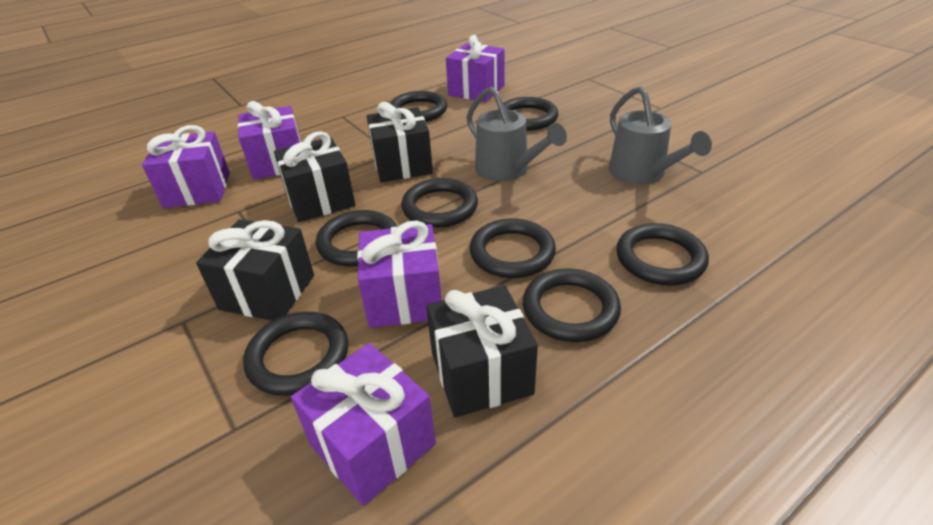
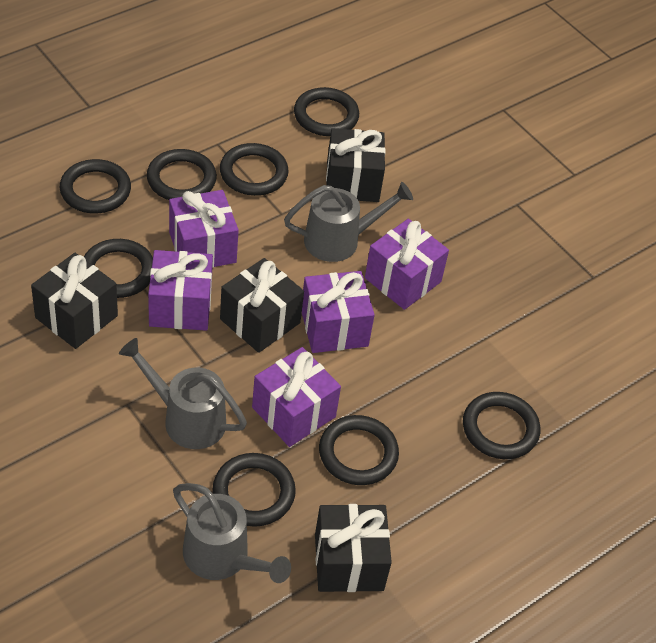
grey watering can: [466,87,567,181] [609,86,712,184] = 2 -> [119,338,247,449] [173,483,291,583] [284,182,413,262] = 3

